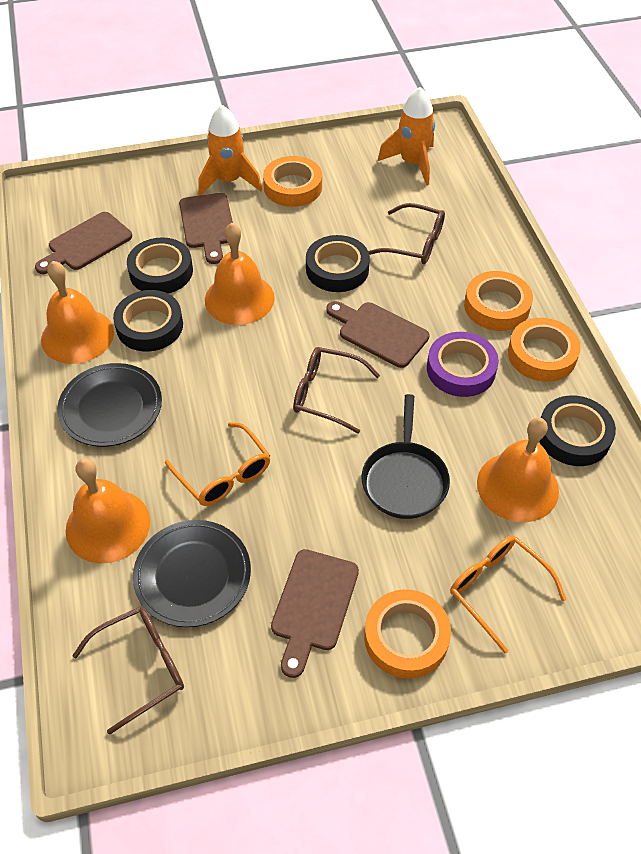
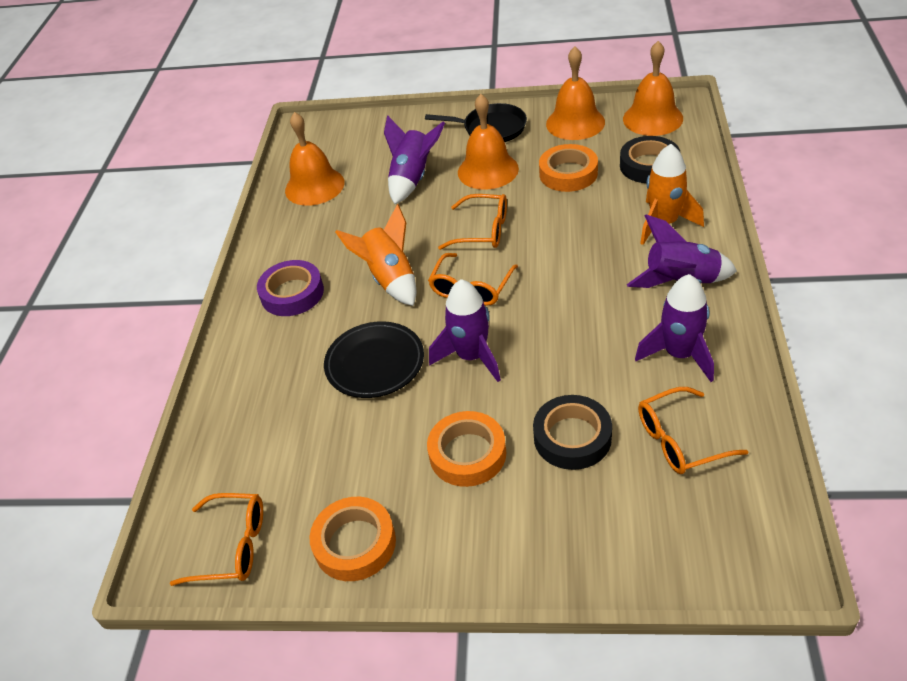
black plate: [57,363,162,447] [133,520,251,627] = 2 -> [324,321,424,398] = 1
black tape: [113,290,183,352] [127,237,193,294] [306,235,370,292] [539,395,616,466] = 4 -> [533,395,612,470] [620,136,680,183] = 2
brown cutting board: [35,212,132,274] [179,193,233,264] [271,549,359,678] [326,301,429,368] = 4 -> none = 0
brown glasses: [72,607,184,735] [293,347,380,434] [368,203,445,264] = 3 -> none = 0
orange glasses: [165,422,271,506] [450,536,566,653] = 2 -> [170,493,263,586] [428,253,518,306] [438,194,507,250] [638,387,748,474] = 4
orange tape: [263,156,322,207] [364,589,451,679] [464,271,533,331] [508,318,581,382] = 4 -> [310,497,396,581] [427,411,506,487] [539,144,598,192] = 3
purple rocket: none = 0 -> [384,115,445,204] [429,279,501,382] [627,214,737,288] [635,274,714,382] = 4

